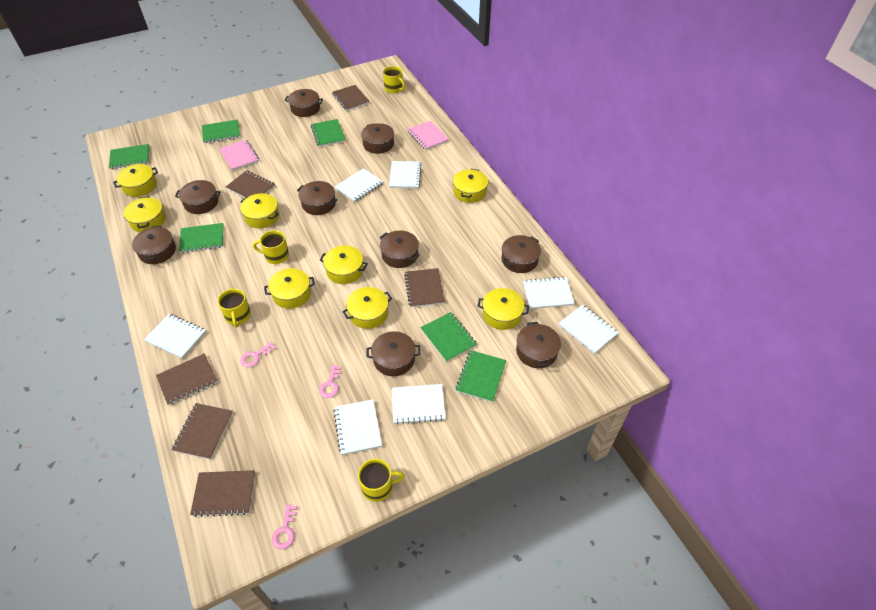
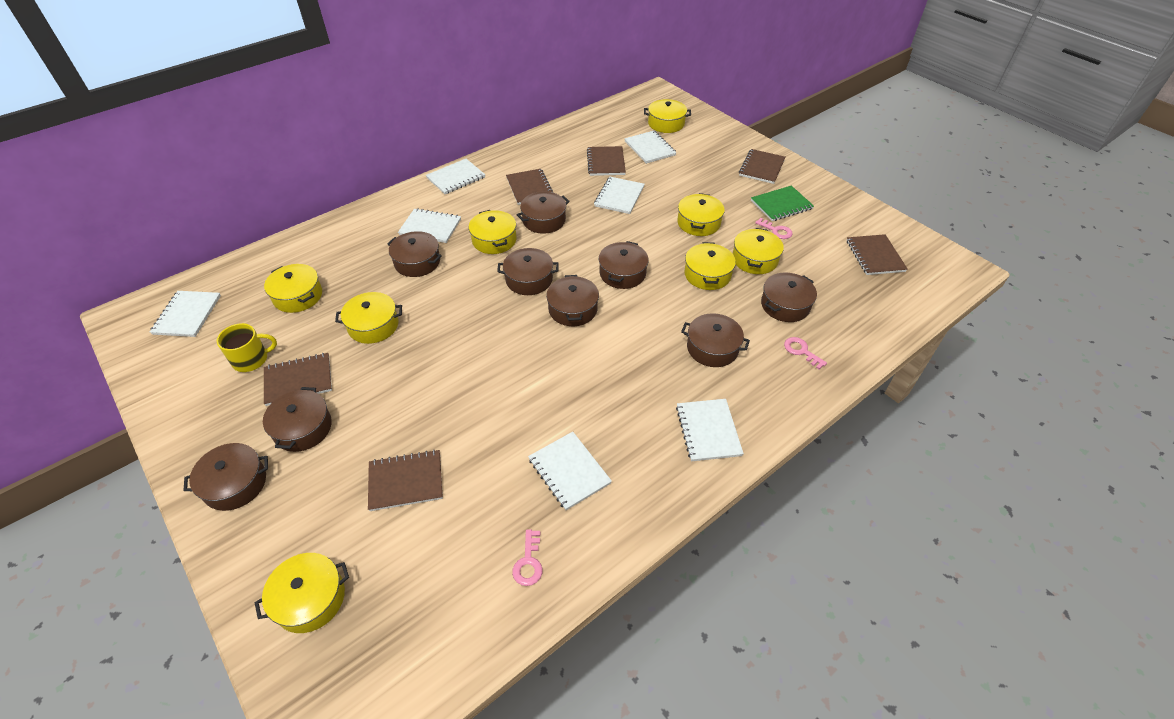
green notebook: [109,144,149,169] [179,223,224,253] [202,119,240,143] [311,119,346,147] [421,312,477,362] [455,350,507,402] = 6 -> [751,186,814,221] = 1
pink notebook: [219,140,259,171] [407,121,449,150] = 2 -> none = 0
yellow mug: [218,289,251,328] [253,230,289,264] [358,459,405,502] [383,66,405,93] = 4 -> [217,323,277,372] = 1

